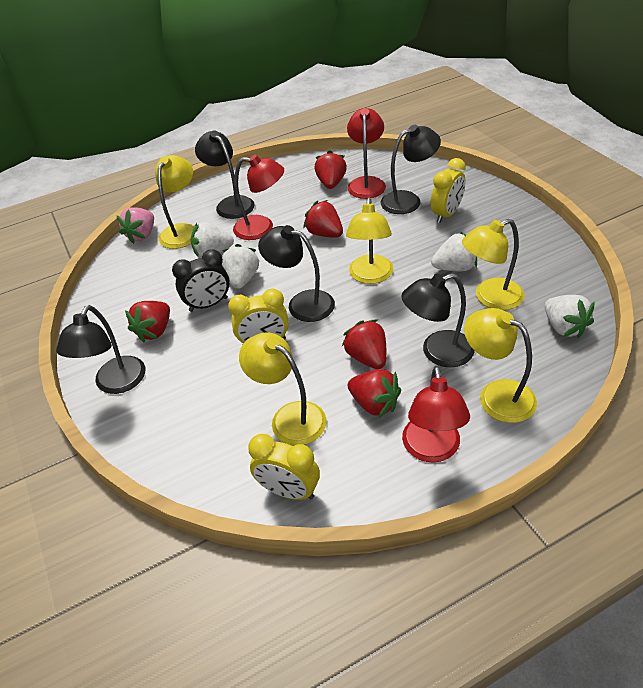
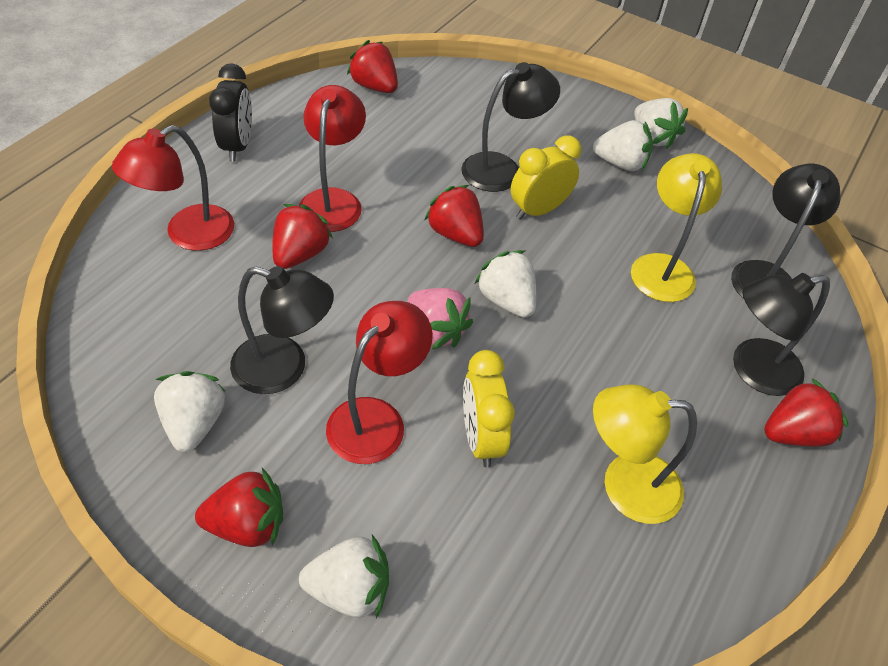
black lamp: [56,305,145,394] [195,130,255,219] [258,225,335,322] [381,125,441,214] [401,273,475,367] = 5 -> [230,266,334,394] [461,62,560,192] [731,164,841,299] [733,273,830,396] = 4
white strawberry: [191,222,234,258] [222,244,259,289] [431,232,477,271] [545,295,595,339] = 4 -> [154,371,226,452] [299,535,389,618] [475,250,536,318] [593,120,653,171] [634,98,688,149] = 5
yellow clock: [228,288,289,344] [248,434,320,500] [431,158,466,223] = 3 -> [463,350,515,468] [511,135,581,220] = 2
yellow lamp: [155,155,194,249] [239,332,327,445] [346,198,394,284] [462,219,524,310] [464,308,537,423] = 5 -> [593,384,697,524] [631,153,722,302] = 2

